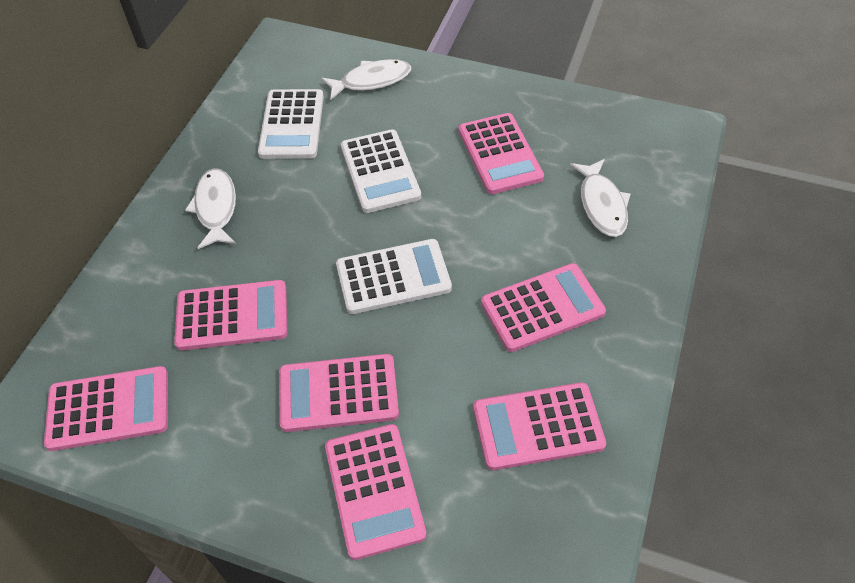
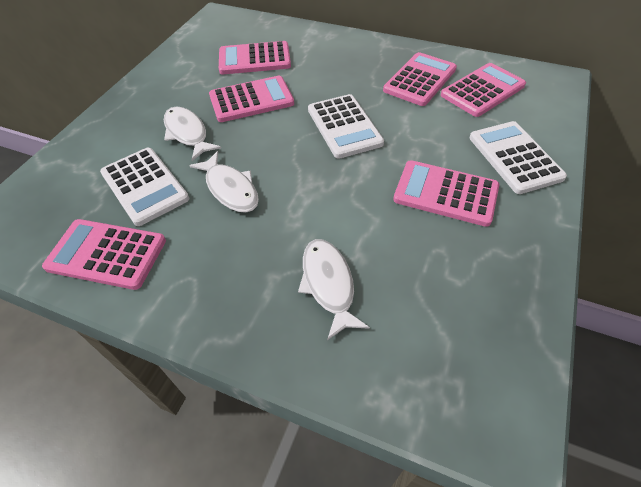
pink calculator: [44,366,168,451] [174,280,288,350] [279,354,399,432] [325,424,426,560] [459,113,544,194] [473,382,606,470] [481,263,606,352] = 7 -> [42,219,166,290] [209,76,294,122] [219,41,291,74] [383,52,457,106] [393,160,499,227] [441,63,526,117] = 6

